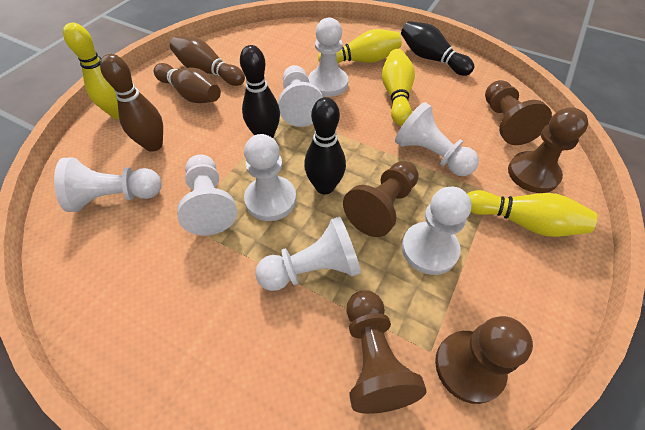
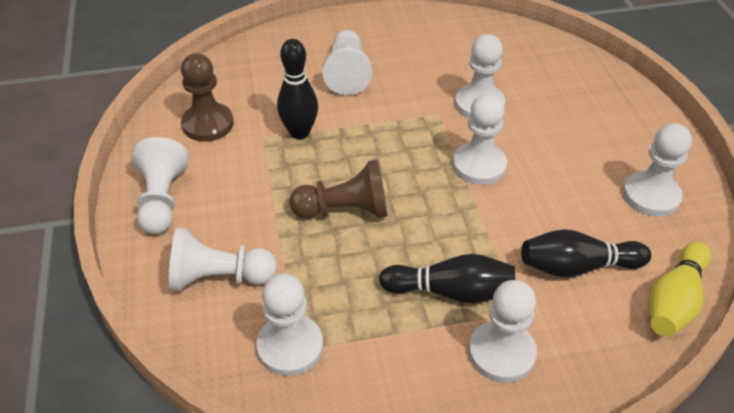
brown bowling pin: [100,54,163,152] [154,63,221,103] [170,36,245,86] = 3 -> none = 0
brown pawn: [343,161,419,237] [346,290,427,414] [435,316,533,404] [485,80,552,145] [508,107,588,193] = 5 -> [181,53,234,142] [289,159,387,219] = 2
yellow bowling pin: [63,23,119,120] [318,29,401,63] [382,49,415,125] [467,190,597,237] = 4 -> [648,242,711,336] = 1

